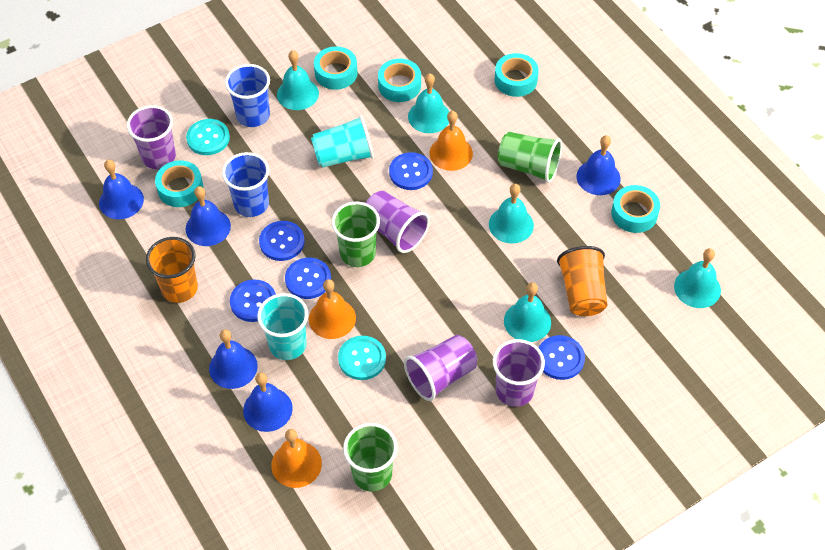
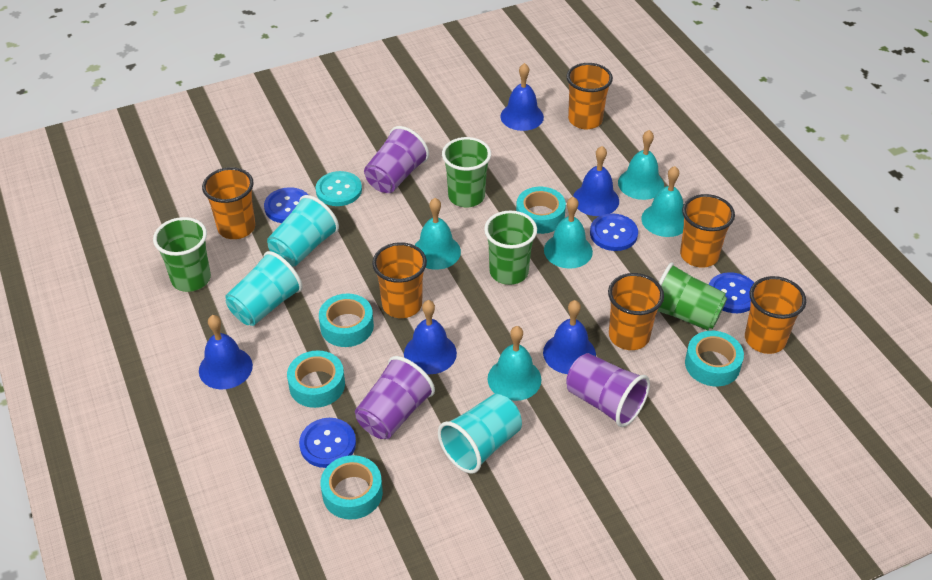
blue button: [230,280,276,322] [259,221,305,261] [285,258,331,299] [389,152,433,190] [539,335,585,380] = 5 -> [264,187,308,223] [299,418,356,468] [590,213,638,251] [709,272,754,313] = 4
blue cup: [222,152,269,217] [225,64,270,127] = 2 -> none = 0
green cup: [332,202,380,267] [343,423,398,492] [498,132,562,183] = 3 -> [153,217,211,292] [442,137,491,207] [484,211,537,285] [658,262,727,331] = 4
orange bell: [271,429,322,488] [309,279,356,339] [430,111,473,171] = 3 -> none = 0
orange cup: [146,237,198,303] [557,246,608,316] = 2 -> [202,167,255,239] [372,242,427,318] [566,63,613,129] [608,273,664,350] [680,194,735,268] [745,276,806,354] = 6
purple cup: [127,105,176,169] [366,191,430,253] [404,335,477,401] [493,339,545,407] = 4 -> [355,356,435,439] [364,126,429,193] [566,353,650,427] = 3
turquoise button: [186,119,230,155] [338,336,386,380] = 2 -> [316,171,362,206] = 1
turquoise cup: [257,293,308,360] [311,115,374,168] = 2 -> [225,251,303,326] [267,195,339,267] [438,394,522,474] = 3

